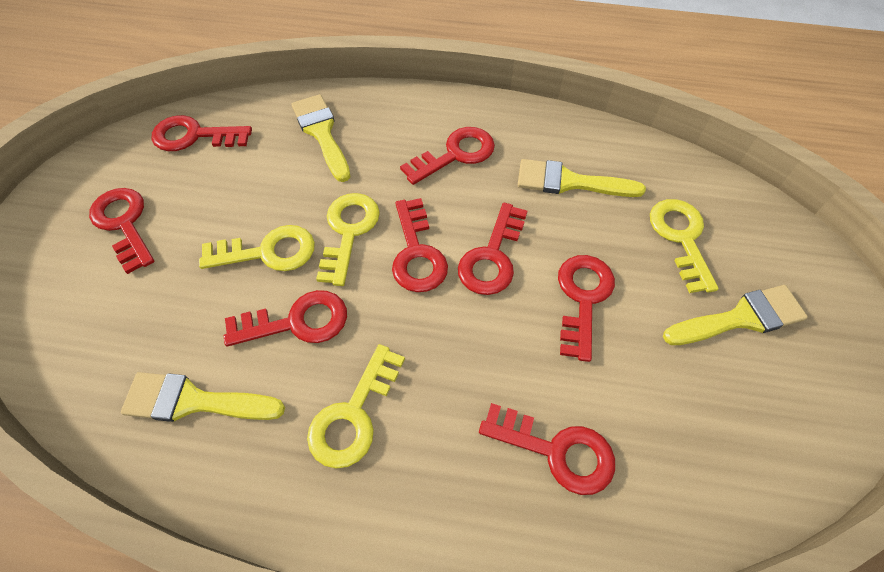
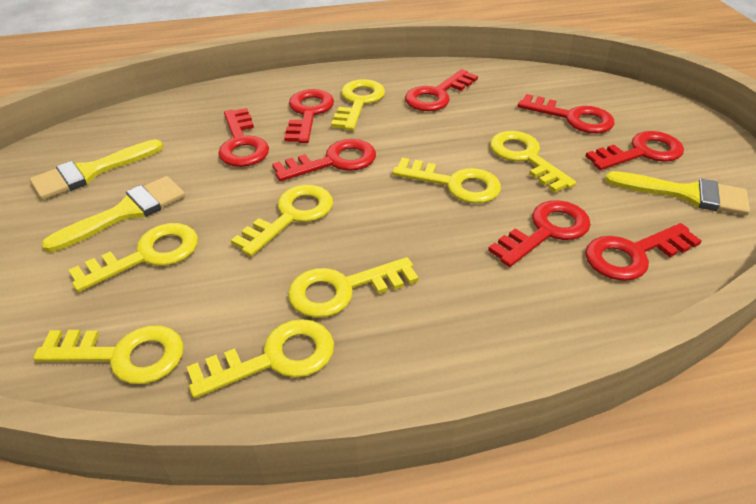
yellow brush: [121,372,285,422] [291,94,350,182] [518,159,646,197] [663,285,808,345] = 4 -> [30,139,163,200] [41,176,185,253] [605,171,750,215] = 3
yellow key: [199,225,315,271] [307,344,405,469] [316,193,380,286] [650,199,719,293] = 4 -> [33,325,183,384] [69,223,198,292] [187,319,334,399] [231,185,333,257] [288,257,419,318] [331,79,385,131] [392,158,501,204] [490,131,576,193] = 8

